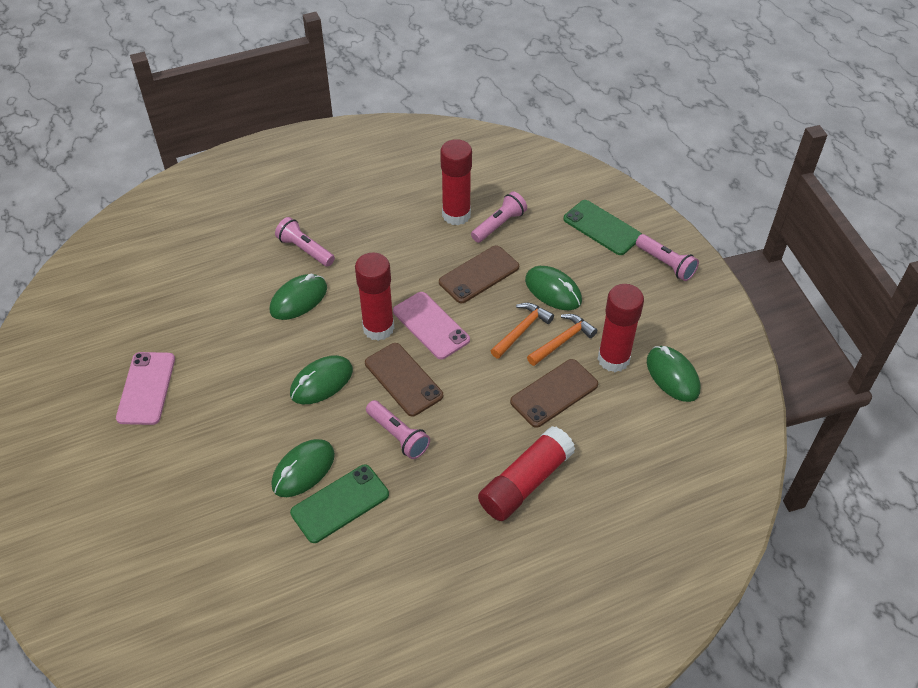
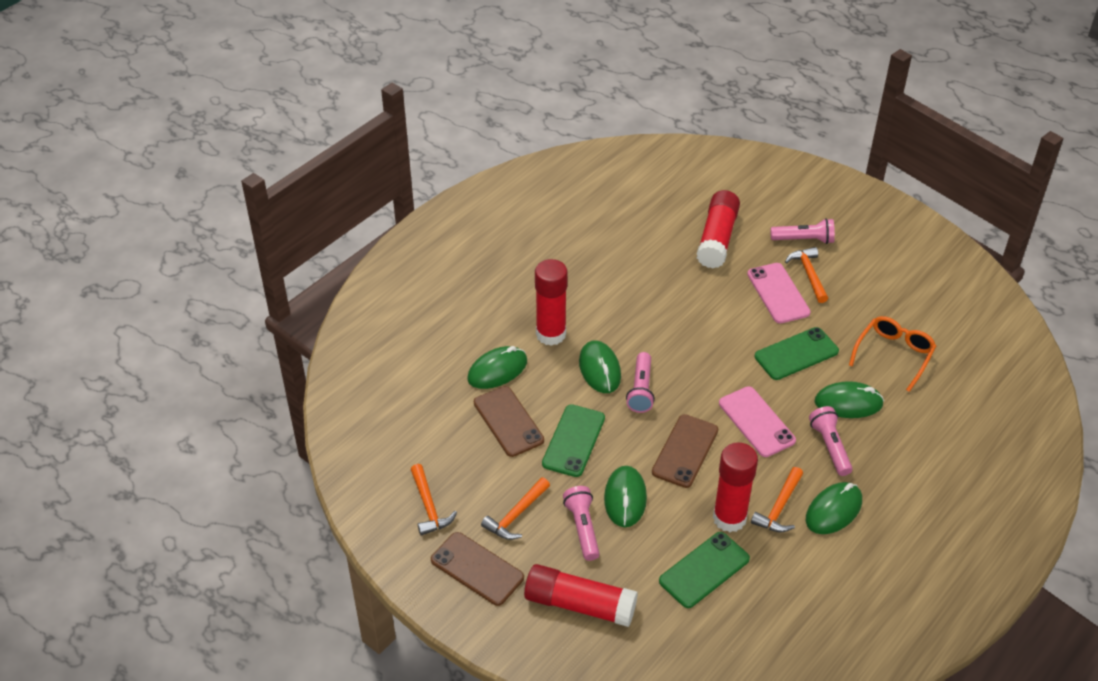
green phone: [290,465,389,543] [563,200,642,255] = 2 -> [542,404,605,477] [659,532,750,608] [755,327,839,380] = 3
orange glasses: none = 0 -> [849,316,936,392] = 1
orange hammer: [491,303,554,359] [527,314,597,366] = 2 -> [411,464,457,536] [481,477,550,540] [751,467,803,532] [785,247,828,303] = 4

